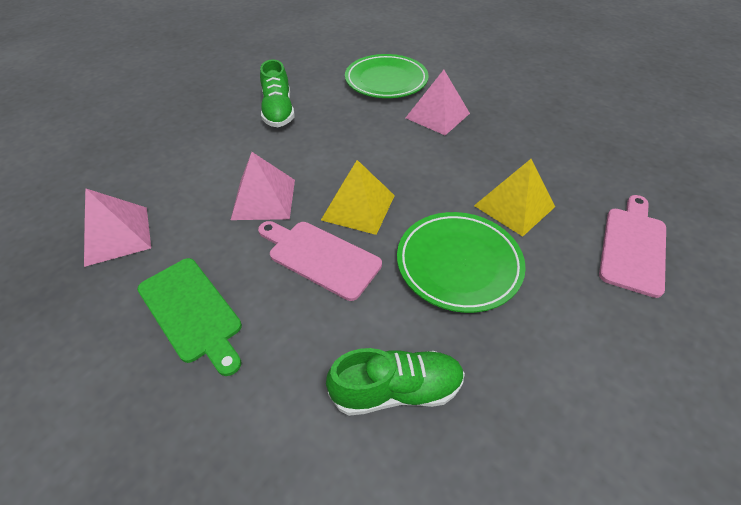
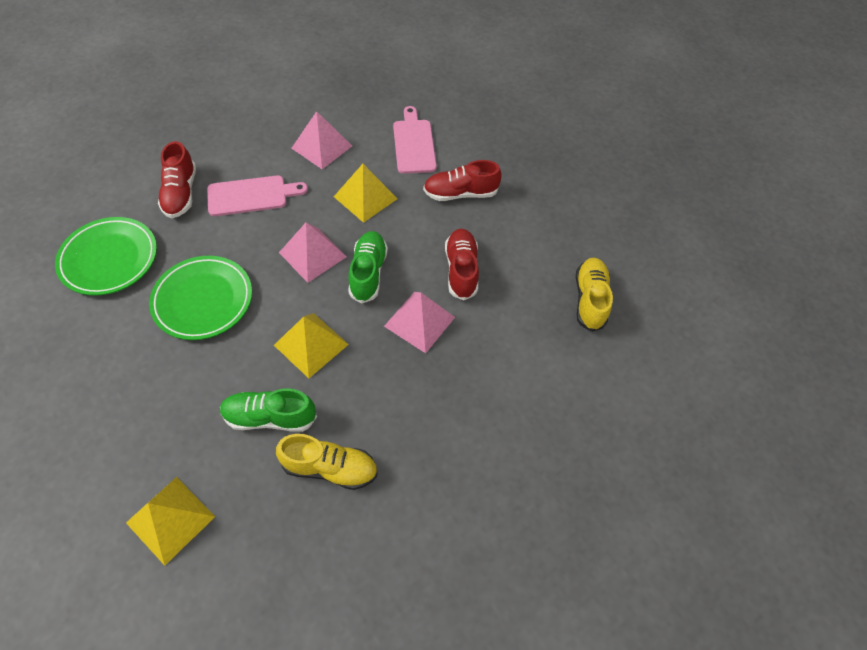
green cutting board: [137,258,242,376] = 1 -> none = 0
red shoe: none = 0 -> [158,141,196,218] [423,160,501,201] [445,229,479,300] = 3
yellow pyramid: [321,160,395,235] [474,159,555,237] = 2 -> [126,477,215,566] [274,313,349,378] [334,164,398,223] = 3
yellow shoe: none = 0 -> [276,434,378,490] [576,258,613,332] = 2

